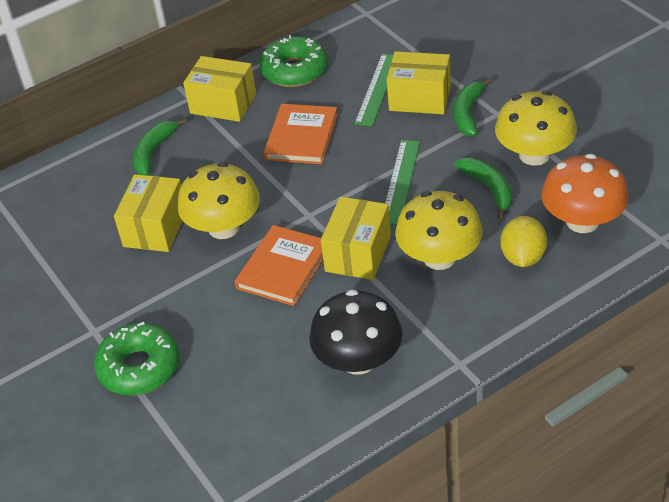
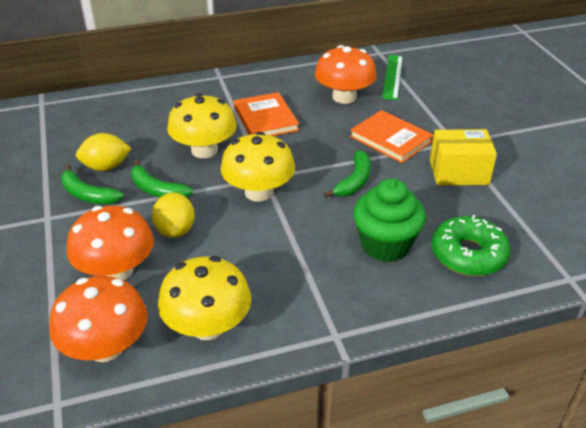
black mushroom: [309,290,403,375] = 1 -> none = 0
green cupcake: none = 0 -> [353,178,426,262] = 1
green donut: [94,322,180,395] [260,35,328,87] = 2 -> [432,215,511,276] = 1
green ruler: [354,54,393,126] [385,140,420,225] = 2 -> [382,55,403,100] = 1
orange mushroom: [541,154,629,233] = 1 -> [50,276,148,362] [67,205,154,280] [315,45,377,104] = 3
yellow box: [114,174,182,252] [183,56,256,122] [321,197,391,280] [387,51,451,114] = 4 -> [430,129,497,185] = 1
yellow lemon: [500,216,547,267] = 1 -> [76,133,131,171] [152,192,195,238] = 2

